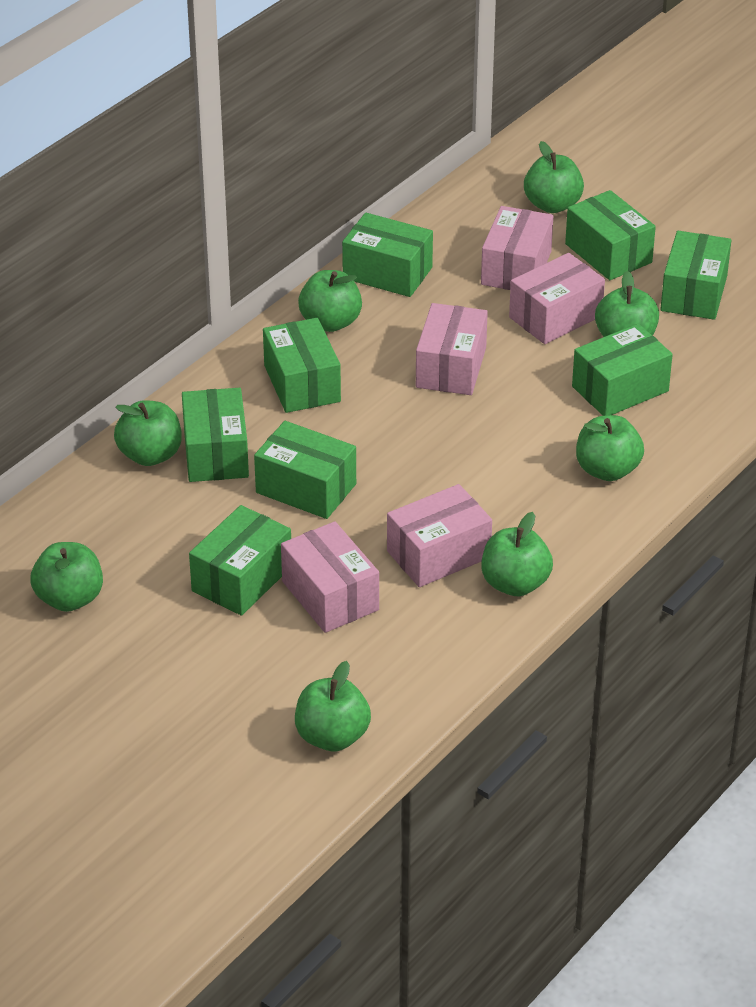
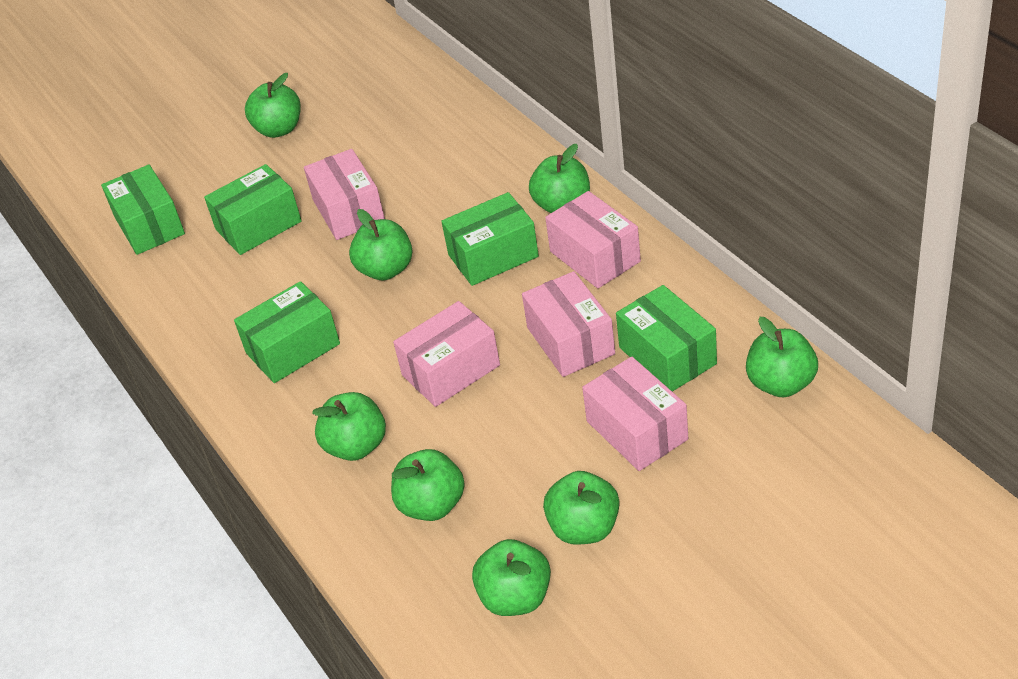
green box: [182,388,249,482] [189,505,291,616] [254,421,356,519] [263,318,341,413] [342,213,433,297] [565,190,656,280] [572,324,673,416] [660,231,731,320] = 8 -> [101,164,185,255] [204,164,302,255] [234,281,340,383] [441,192,539,286] [616,285,717,392] = 5

